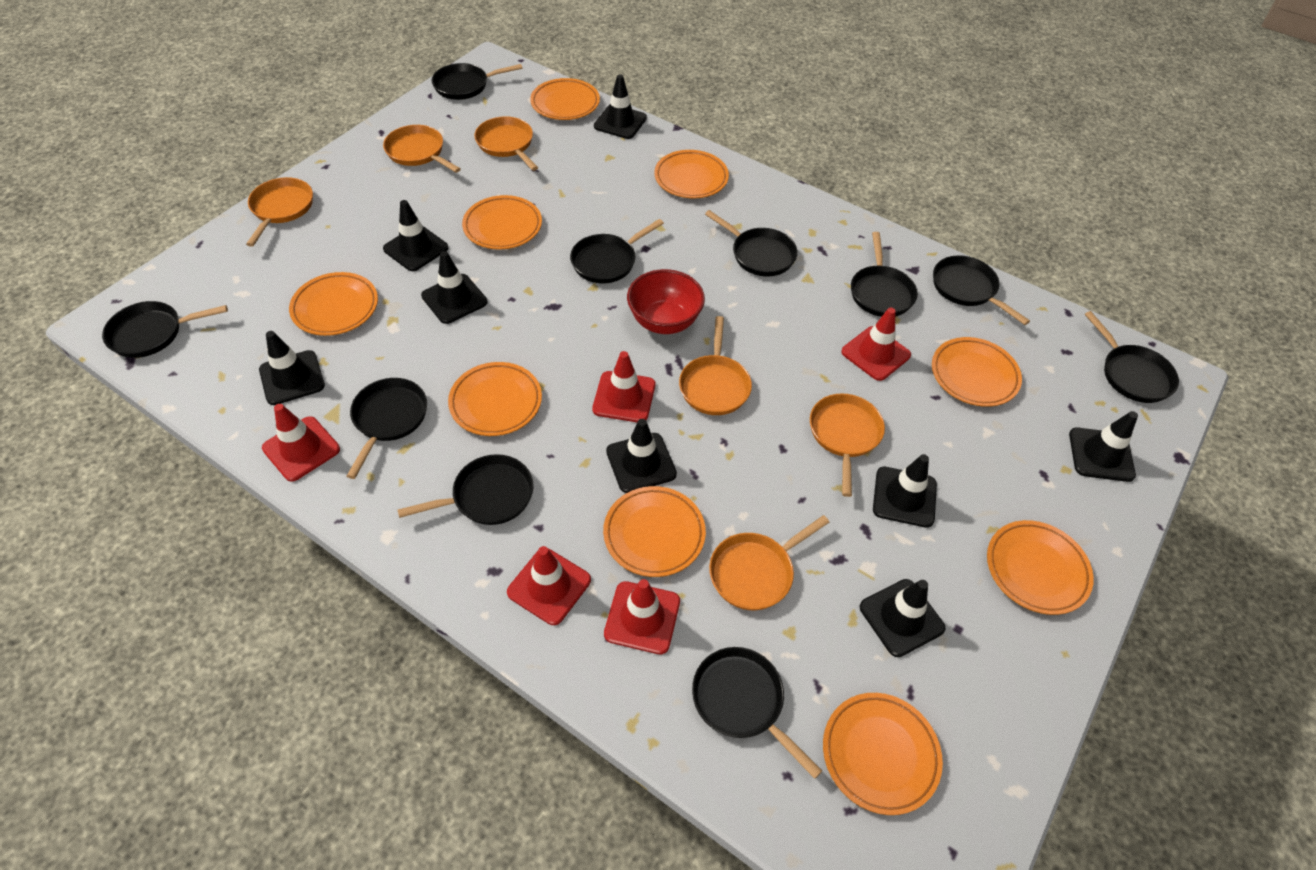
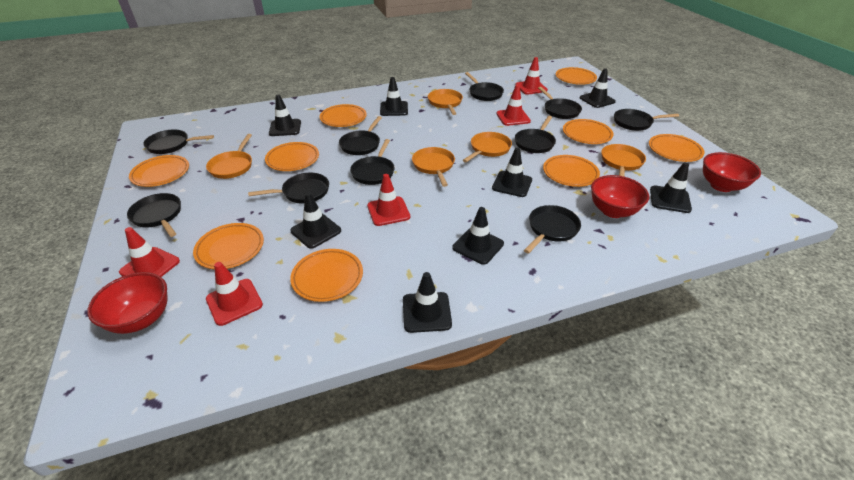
orange pan: [246,177,313,247] [383,125,461,173] [474,116,538,171] [679,316,752,415] [709,515,829,610] [810,393,885,497] = 6 -> [206,134,252,179] [412,147,455,187] [428,89,463,115] [463,132,512,163] [601,144,646,177] = 5
red bowl: [627,269,705,334] = 1 -> [87,272,168,334] [591,175,649,218] [703,152,761,192] = 3

